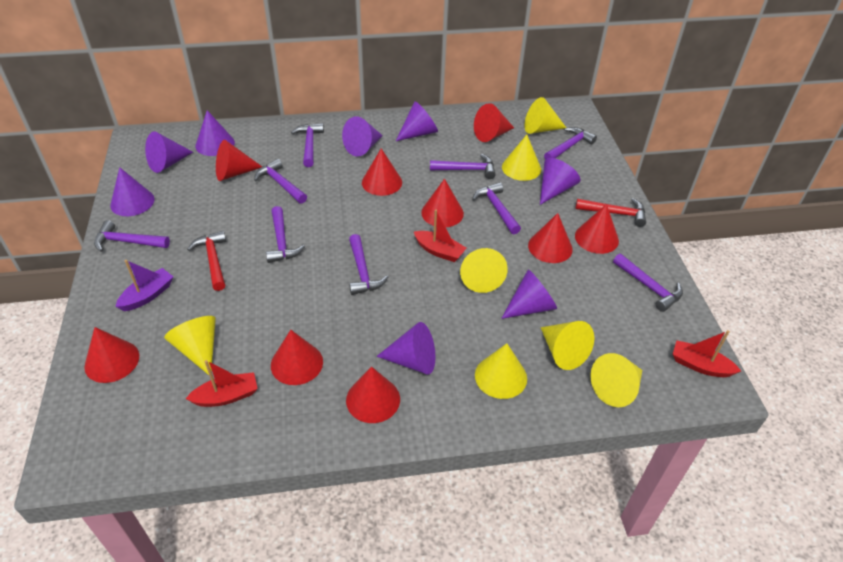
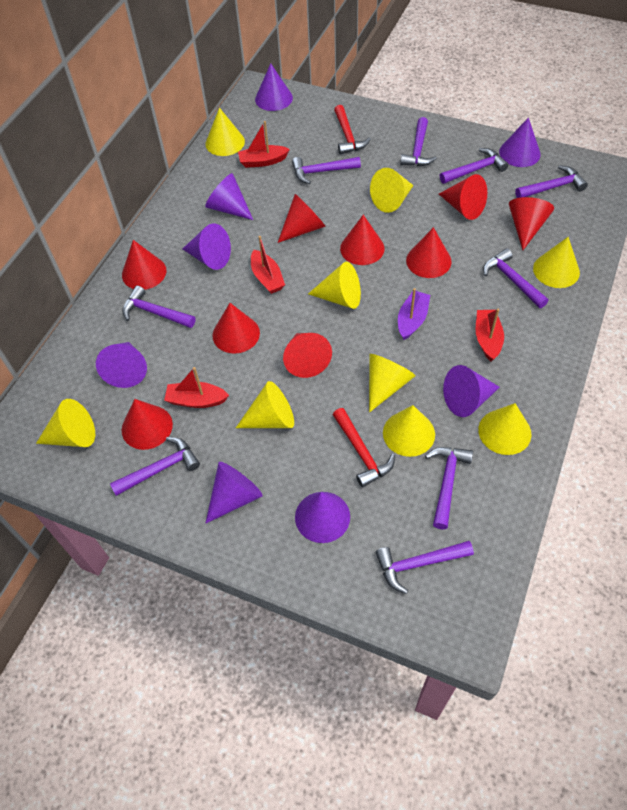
red boat: [186,360,258,407] [414,210,466,262] [673,330,741,377] = 3 -> [164,367,229,408] [238,121,290,168] [251,236,285,294] [476,309,504,361] = 4
yellow cone: [164,316,216,375] [460,248,508,293] [475,343,527,399] [502,134,541,181] [525,97,566,134] [541,321,594,370] [590,353,642,407] = 7 -> [36,399,95,447] [205,108,245,156] [236,381,294,428] [308,262,361,309] [369,354,416,412] [370,168,414,213] [383,405,435,457] [478,403,531,455] [533,237,580,288] = 9

